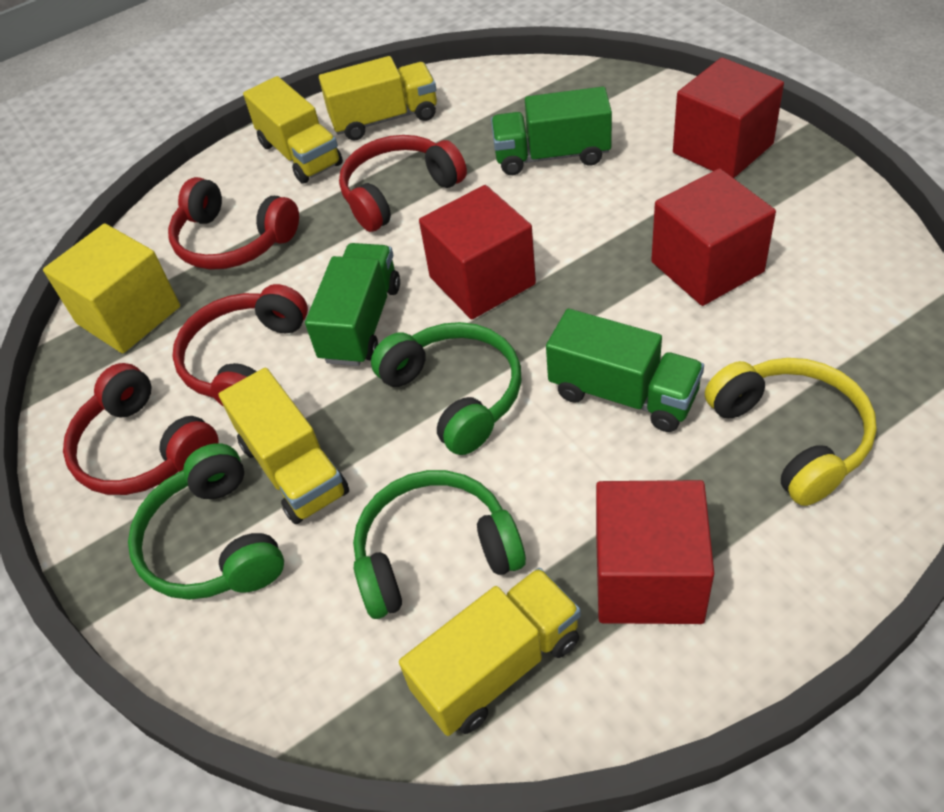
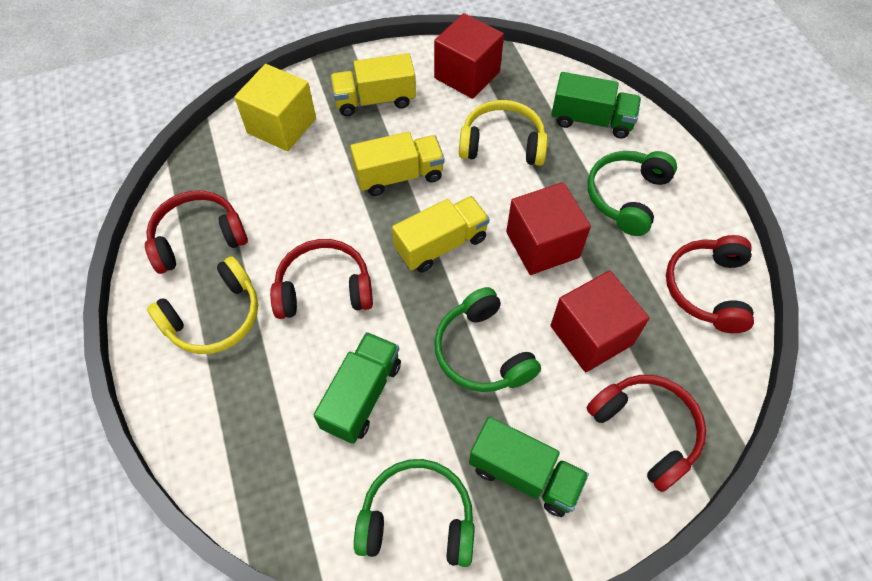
red cube: [419,185,536,319] [596,480,714,624] [651,168,776,306] [673,58,784,178] = 4 -> [434,13,504,99] [506,182,591,275] [550,270,649,372] = 3
yellow headphones: [705,358,877,506] = 1 -> [147,256,258,354] [459,100,548,166] = 2
yellow truck: [219,368,349,524] [243,76,343,184] [319,56,437,140] [399,568,581,736] = 4 -> [330,53,416,116] [350,132,445,196] [392,196,490,273] = 3

